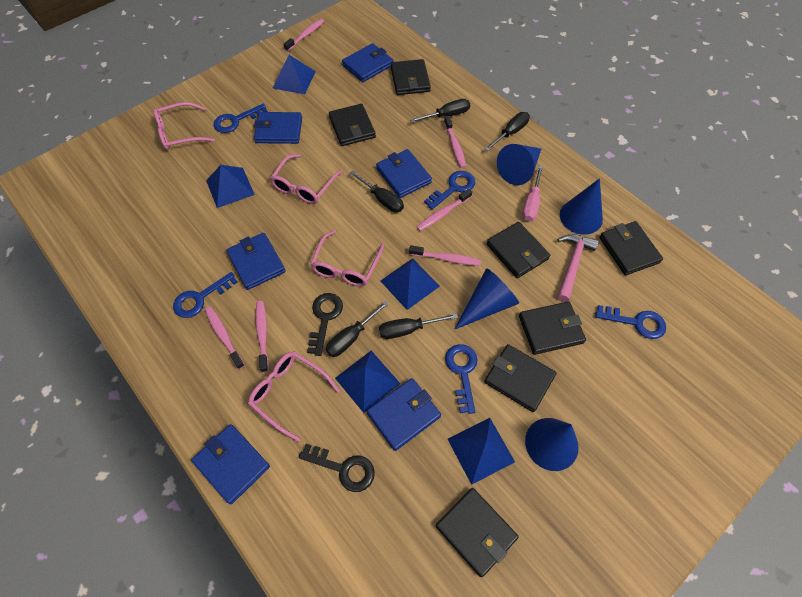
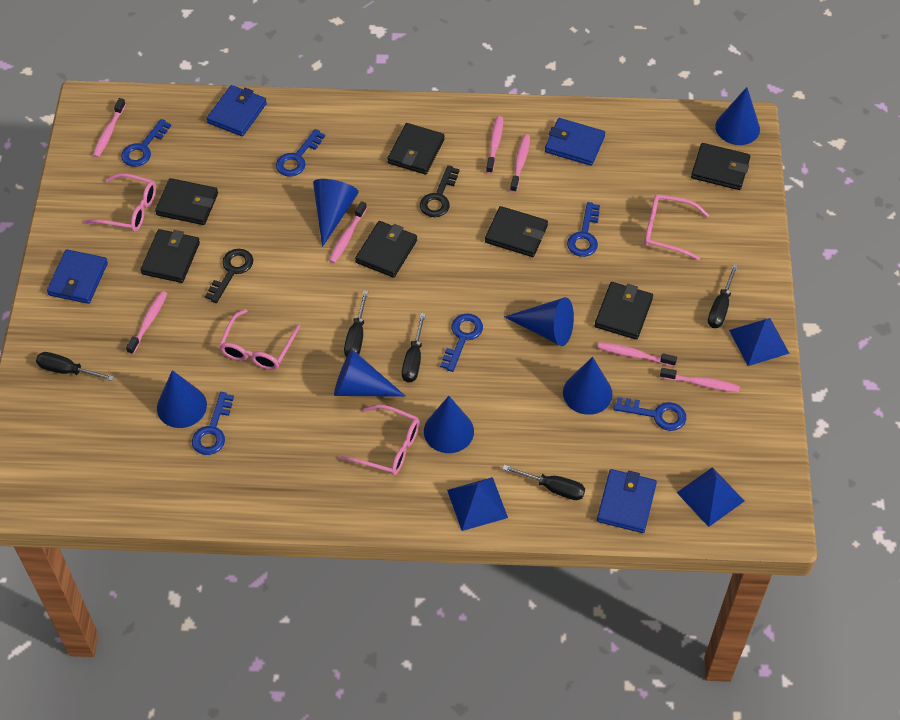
blue cone: [454,268,519,330] [497,144,541,185] [525,418,579,471] [560,178,603,235] = 4 -> [157,370,207,428] [313,179,359,247] [334,349,406,397] [424,396,474,453] [504,297,574,346] [563,357,613,415] [715,87,760,145] = 7
blue key: [173,272,237,318] [214,104,268,133] [424,171,475,210] [445,344,477,414] [595,305,666,339] = 5 -> [121,119,171,167] [192,392,234,455] [276,129,325,176] [440,313,483,372] [567,202,600,257] [613,397,686,431] = 6
blue pyramid: [206,165,255,208] [273,55,316,94] [335,351,401,413] [381,258,440,310] [448,418,515,485] = 5 -> [447,477,508,531] [677,467,744,527] [729,318,790,366] = 3
blue wallet: [191,424,270,505] [226,233,286,290] [254,112,302,144] [342,43,393,82] [367,378,441,451] [376,149,432,198] = 6 -> [47,249,108,304] [207,85,267,136] [545,118,605,166] [597,469,657,533] = 4
pink hammer: [557,234,599,302] = 1 -> none = 0
pink screwdriver: [523,166,543,221] = 1 -> none = 0
pink toothbrush: [205,307,245,369] [256,301,269,372] [284,19,324,51] [409,245,481,266] [417,189,472,231] [444,116,466,168] = 6 -> [93,98,126,158] [126,291,167,354] [329,201,367,263] [486,116,503,174] [510,134,530,193] [598,342,677,367] [660,368,740,392] = 7

